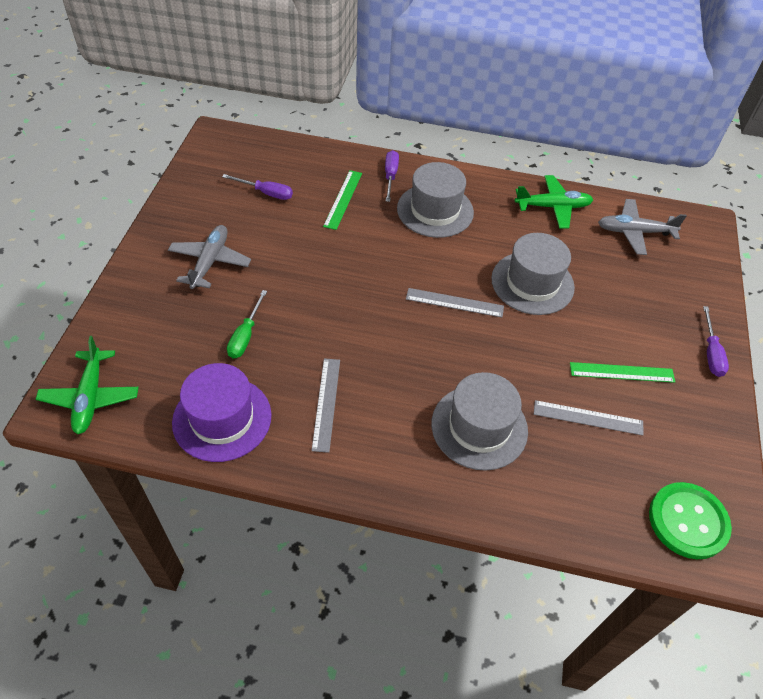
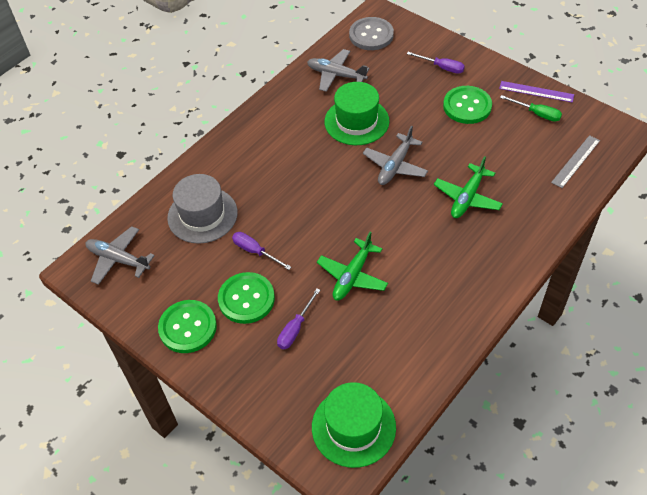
green button: [649,482,732,559] = 1 -> [158,300,217,353] [218,272,275,324] [443,86,492,124] = 3
green hat: none = 0 -> [312,382,396,468] [324,82,389,145] = 2
green ruler: [323,170,362,230] [570,362,675,383] = 2 -> none = 0
grey button: none = 0 -> [349,17,394,50] = 1
grey hat: [397,162,474,238] [432,372,528,471] [491,233,575,315] = 3 -> [167,174,238,244] = 1
grey plane: [168,225,251,289] [598,199,687,255] = 2 -> [86,226,155,285] [307,49,369,92] [363,126,428,185] = 3
grey ruler: [311,358,340,453] [406,288,504,318] [534,400,644,436] = 3 -> [551,135,600,188] = 1
purple hat: [172,363,272,462] = 1 -> none = 0
purple ruler: none = 0 -> [499,81,574,103] = 1

